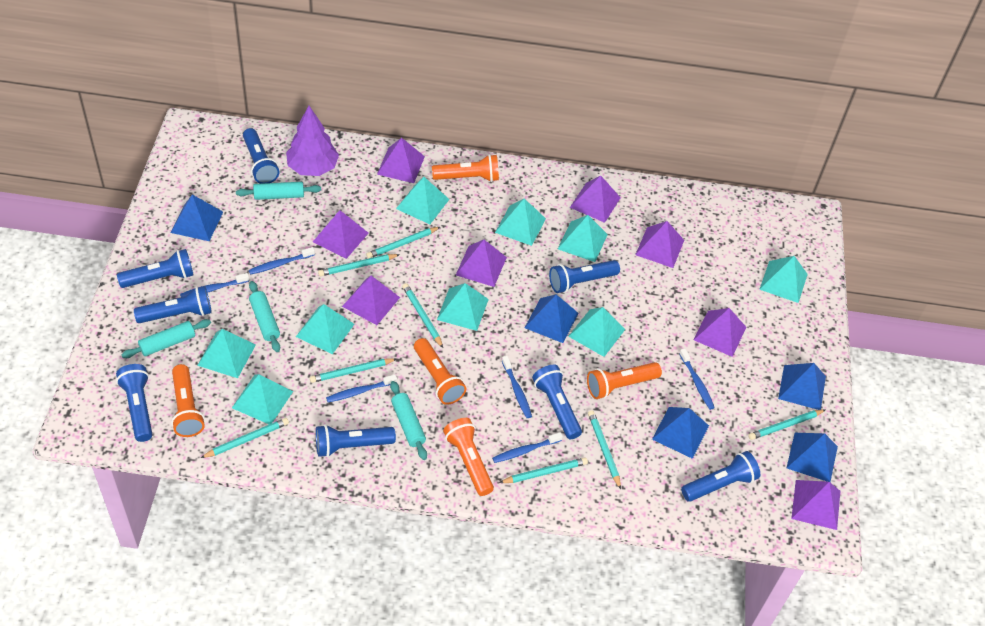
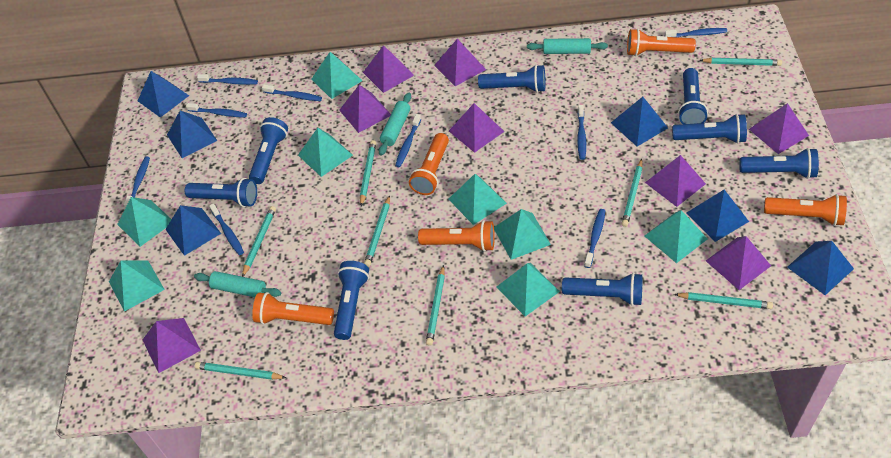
blue pyramid: [171,195,223,241] [525,294,578,343] [652,407,709,459] [778,363,826,410] [787,433,838,482] = 5 -> [138,71,189,118] [165,205,221,256] [167,111,217,158] [611,97,668,147] [686,190,749,242] [787,241,854,295] = 6
blue toothbrush: [180,273,249,297] [249,247,315,275] [326,374,397,402] [492,432,563,463] [502,356,532,418] [679,348,715,410] = 6 -> [124,157,150,208] [186,103,247,118] [197,74,258,85] [209,204,244,255] [262,85,322,101] [395,114,421,167] [577,105,586,160] [584,209,605,268] [664,28,727,37] = 9
purple tree: [286,106,339,176] = 1 -> none = 0
turquoise pyramid: [197,329,256,378] [232,374,293,424] [296,304,354,354] [396,177,449,224] [437,283,489,331] [495,199,546,246] [558,215,608,262] [568,307,625,357] [759,256,808,303] = 9 -> [109,261,165,312] [117,197,171,247] [298,128,353,177] [311,52,362,99] [448,174,507,225] [494,209,551,260] [497,263,560,316] [645,210,707,263] = 8
turquoise rolling pin: [121,319,211,358] [236,182,321,200] [249,281,280,352] [390,381,427,460] = 4 -> [194,271,281,297] [379,93,411,156] [527,38,608,54] = 3

